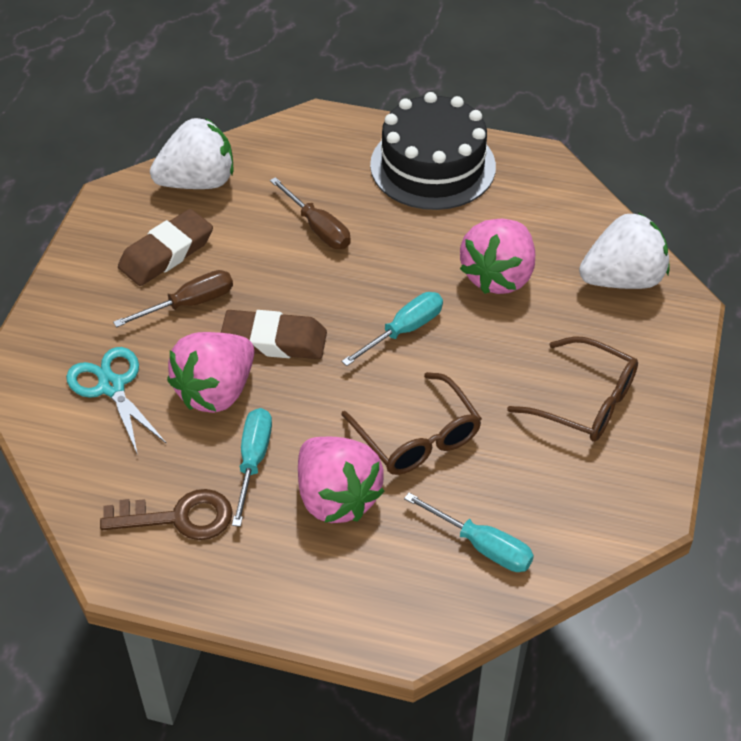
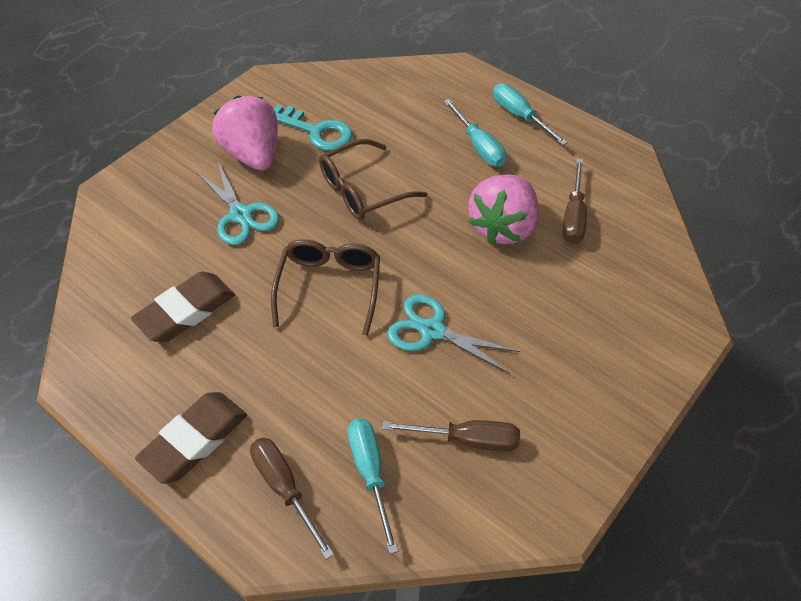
black cake: [370,92,496,210] = 1 -> none = 0
brown key: [100,489,233,540] = 1 -> none = 0
brown screwdriver: [113,270,233,327] [270,177,351,249] = 2 -> [250,438,334,560] [382,420,520,452] [563,159,587,244] = 3
pink strawberry: [167,332,254,413] [298,437,385,523] [460,219,535,294] = 3 -> [212,96,278,170] [468,174,539,244] = 2
turquoise key: none = 0 -> [274,105,353,151] = 1
turquoise scissors: [66,347,167,455] = 1 -> [196,162,279,245] [387,294,521,374] = 2
white strawberry: [150,118,233,189] [579,213,670,289] = 2 -> none = 0

